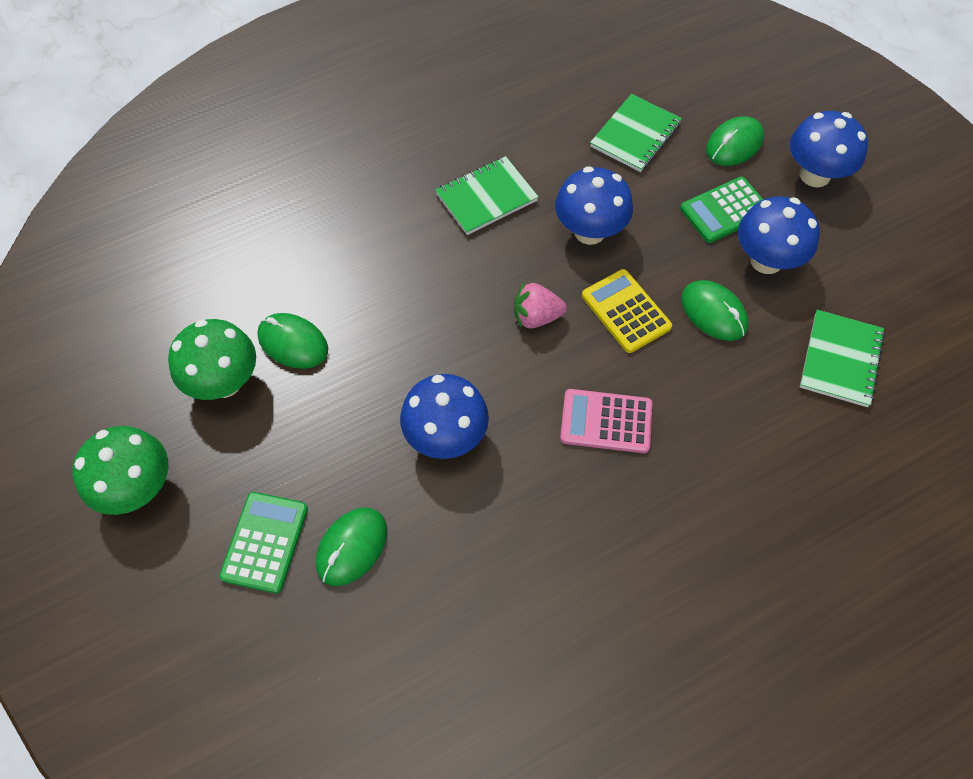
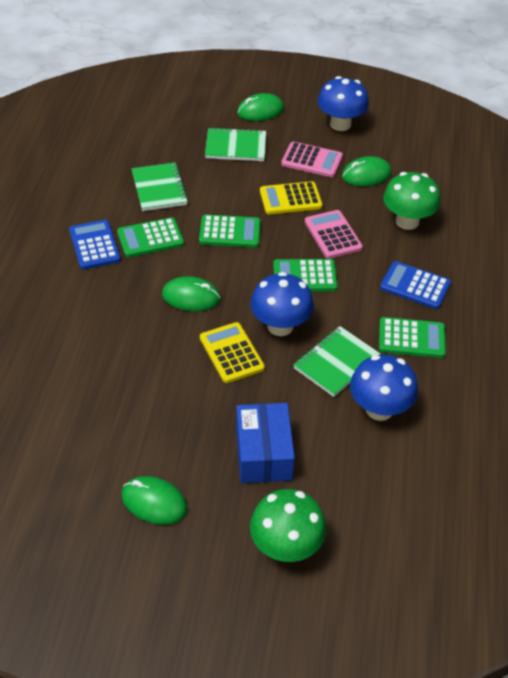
blue box: none = 0 -> [236,403,295,483] = 1
blue calculator: none = 0 -> [69,220,121,269] [380,261,451,309] = 2
blue mushroom: [400,374,489,459] [555,167,633,245] [738,196,820,274] [790,111,868,187] = 4 -> [250,272,314,336] [317,76,369,131] [350,355,418,421] = 3
green calculator: [219,492,308,594] [680,177,764,243] = 2 -> [117,217,184,257] [199,215,261,248] [273,259,338,291] [379,317,446,358] = 4
pink calculator: [560,389,652,453] = 1 -> [281,142,343,177] [305,210,363,259] = 2
pink strawberry: [514,282,567,329] = 1 -> none = 0
yellow calculator: [582,269,672,353] = 1 -> [200,322,265,383] [260,181,322,214] = 2

